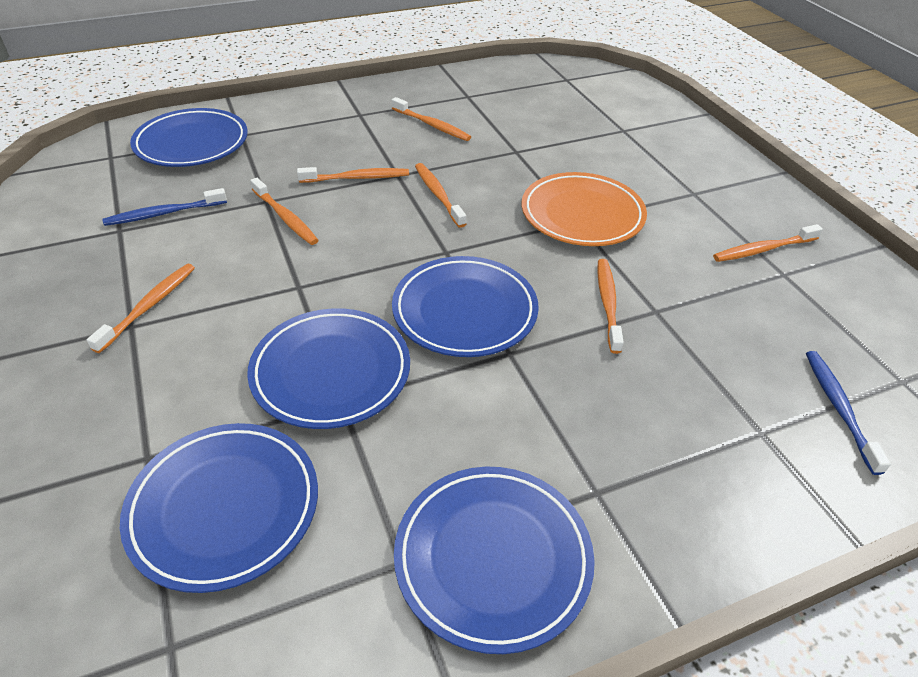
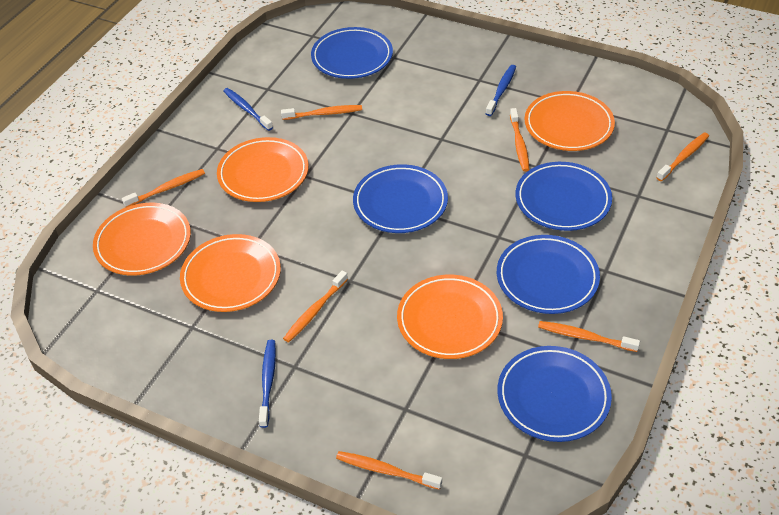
blue toothbrush: [102,188,227,226] [806,351,891,475] = 2 -> [223,88,273,131] [259,340,276,428] [486,65,516,116] = 3
orange plate: [522,172,647,246] = 1 -> [93,203,191,276] [180,234,281,312] [217,137,309,202] [397,275,503,359] [525,91,615,151] = 5

